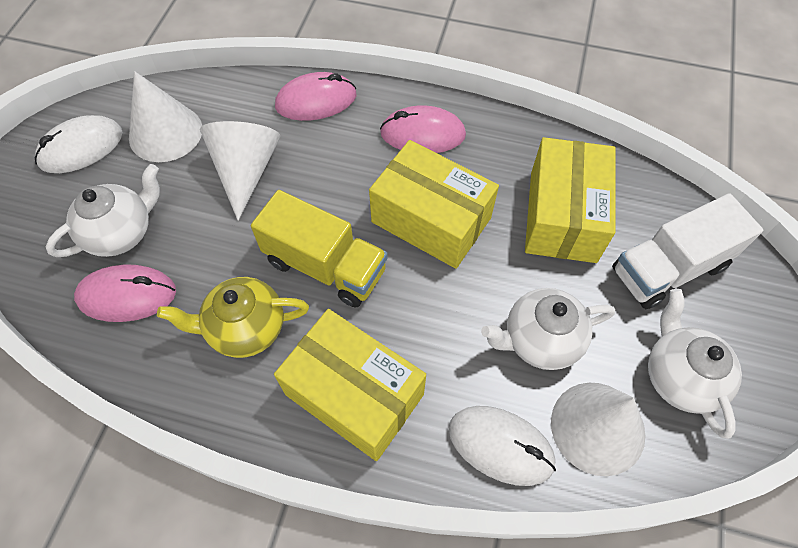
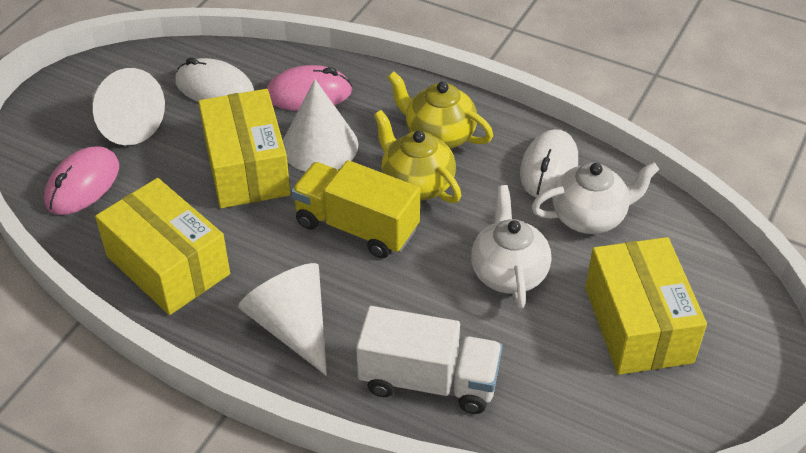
pink mouse: [74,265,176,322] [275,72,356,121] [380,105,466,153] = 3 -> [44,146,119,215] [267,65,352,111] = 2
white teapot: [46,164,160,257] [481,288,615,370] [648,289,742,439] = 3 -> [471,185,551,309] [531,162,659,234] = 2
yellow teapot: [157,277,309,358] = 1 -> [374,110,461,203] [387,71,493,149] = 2

